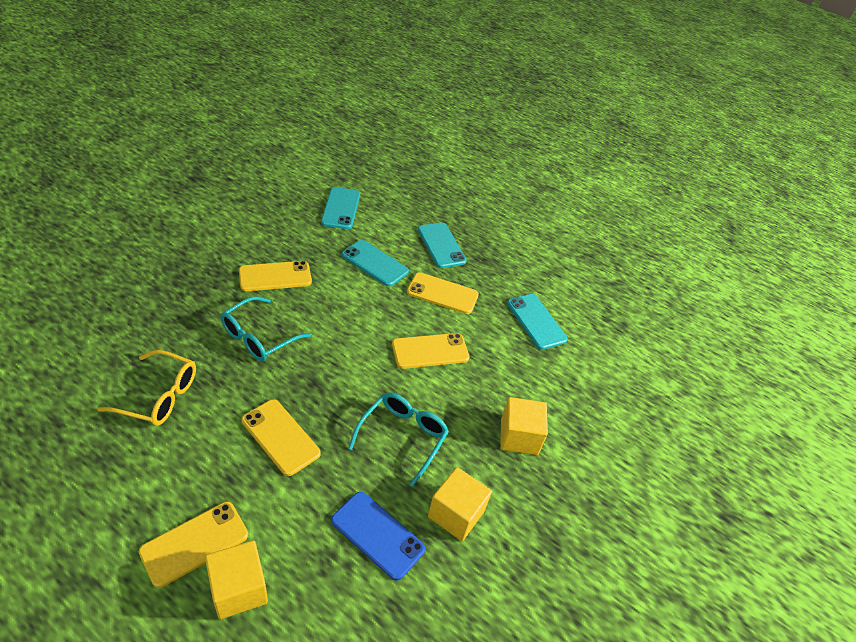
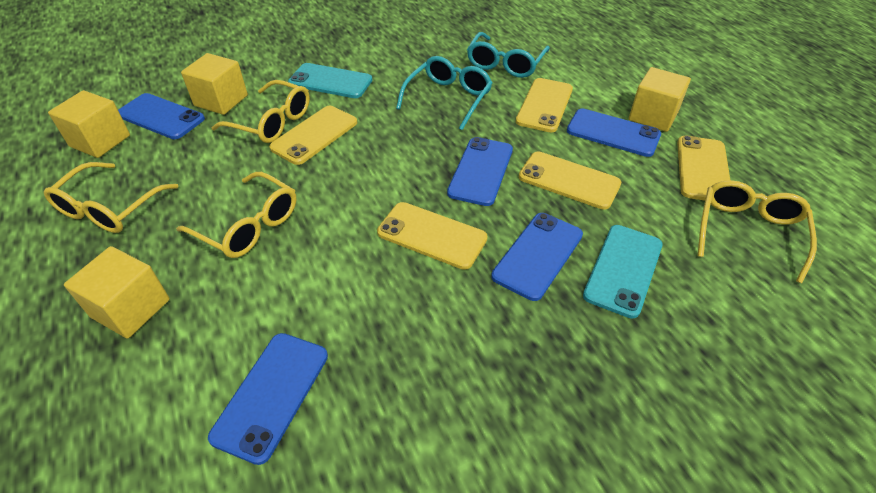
blue phone: [331,492,425,580] = 1 -> [118,93,205,139] [208,333,328,465] [447,137,513,206] [491,213,583,301] [567,108,661,157] = 5
turquoise phone: [321,187,360,229] [342,240,409,287] [418,222,467,268] [507,294,568,350] = 4 -> [288,63,373,98] [583,225,663,319] = 2
yellow cube: [205,540,268,619] [428,467,492,541] [500,397,548,455] = 3 -> [48,90,130,158] [64,246,170,339] [181,53,248,115] [629,67,691,132] = 4
yellow glasses: [97,350,196,426] = 1 -> [44,162,179,233] [176,172,297,258] [211,80,310,143] [698,180,817,283] = 4

